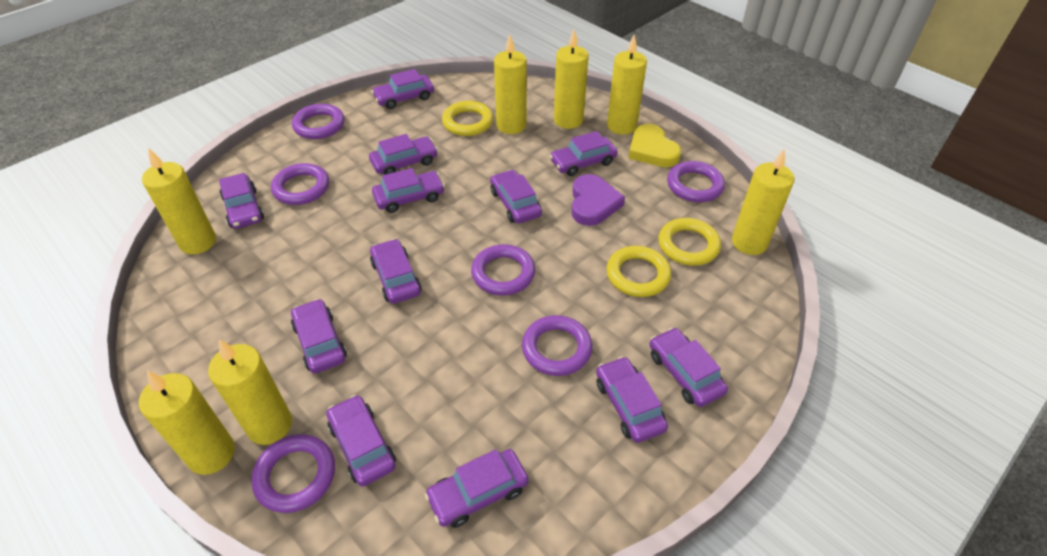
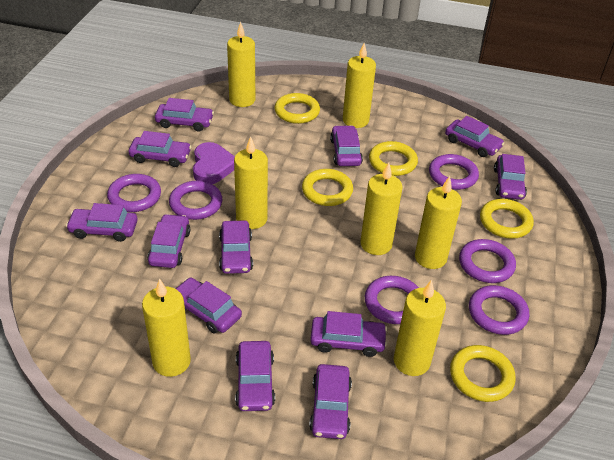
yellow heart: [629,124,681,167] = 1 -> none = 0
yellow ring: [442,101,493,136] [607,246,671,297] [658,218,721,266] = 3 -> [274,93,320,124] [302,169,353,206] [369,141,418,176] [450,345,516,402] [480,199,534,239] = 5

